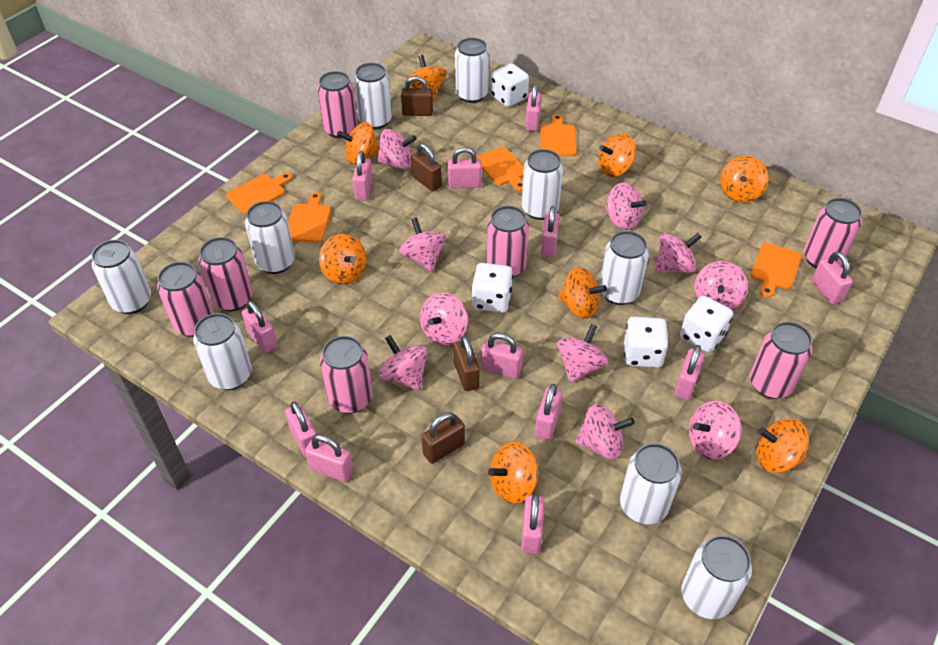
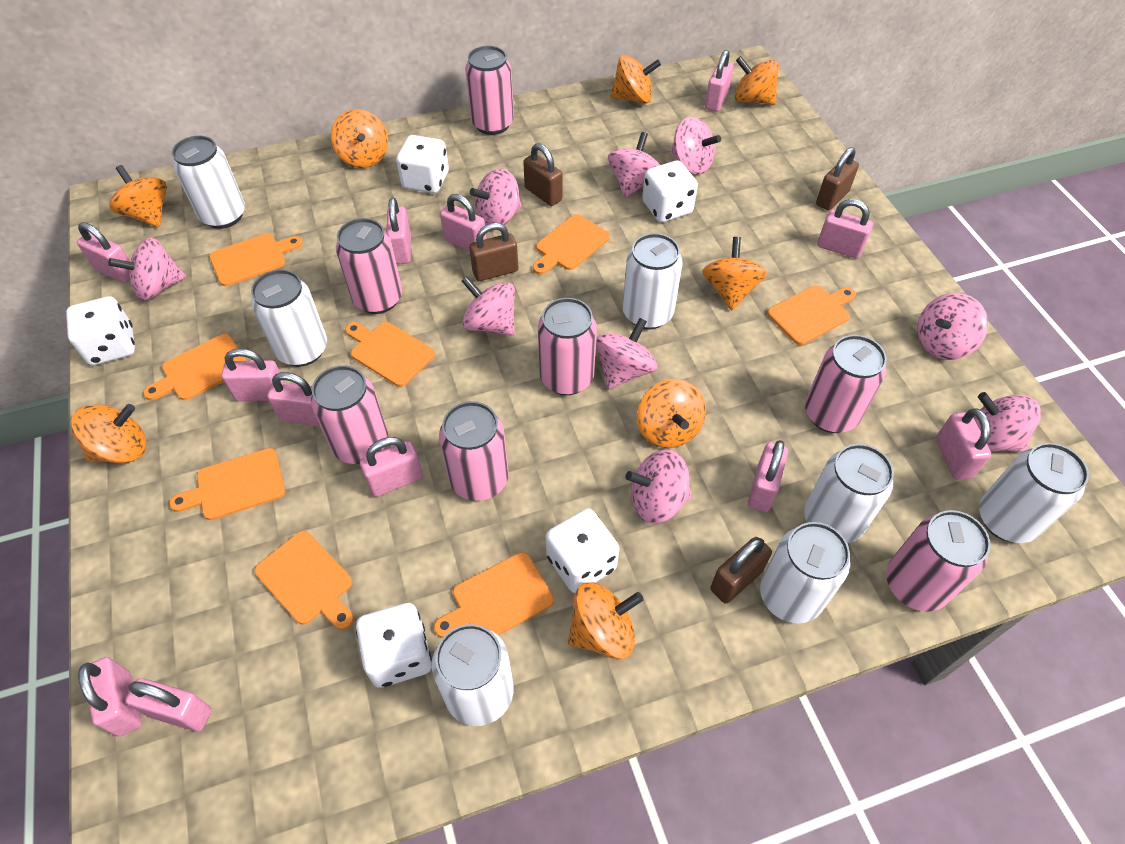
orange cutting board: [226,173,292,214] [288,192,331,242] [476,147,524,191] [540,114,577,156] [751,243,802,298] = 5 -> [143,334,246,400] [169,448,285,520] [209,233,303,286] [254,531,354,630] [345,322,435,387] [434,552,554,638] [533,214,610,275] [767,285,856,345] = 8
pink spinning top: [377,129,417,170] [379,335,428,390] [399,217,446,272] [420,292,468,345] [557,324,608,383] [575,403,635,460] [605,182,647,230] [655,233,702,273] [689,401,741,459] [694,261,748,310] = 10 -> [108,237,186,301] [462,276,515,336] [470,169,522,225] [596,318,657,390] [608,132,660,198] [625,449,691,524] [670,117,721,174] [917,293,988,360] [973,392,1041,452] = 9
white can: [91,240,151,314] [193,313,252,390] [245,201,295,274] [354,63,392,130] [455,38,489,103] [521,149,563,220] [599,231,649,305] [620,443,681,524] [682,535,752,619] = 9 -> [172,136,245,229] [251,269,327,367] [432,624,514,726] [622,233,683,330] [760,522,850,624] [804,444,894,543] [979,443,1089,543] = 7
white dice: [472,263,513,313] [491,63,529,107] [624,317,668,368] [680,296,733,353] = 4 -> [66,296,135,365] [356,603,432,688] [396,135,449,193] [546,508,619,593] [642,161,698,222] = 5

